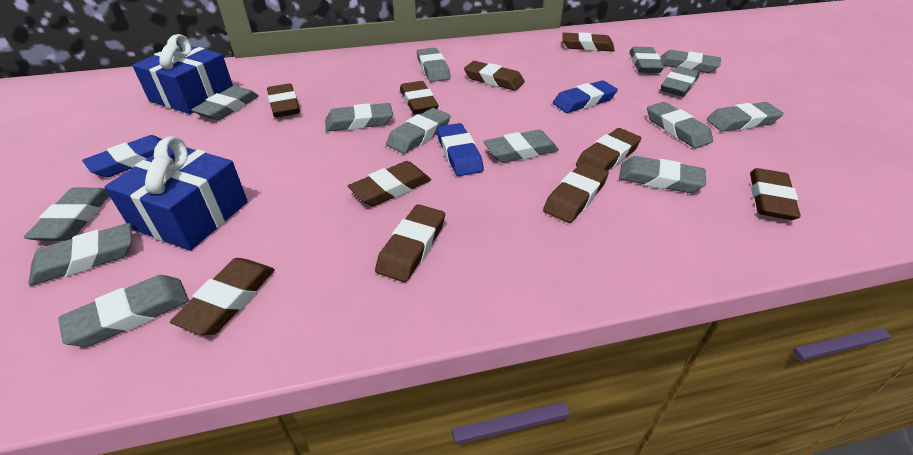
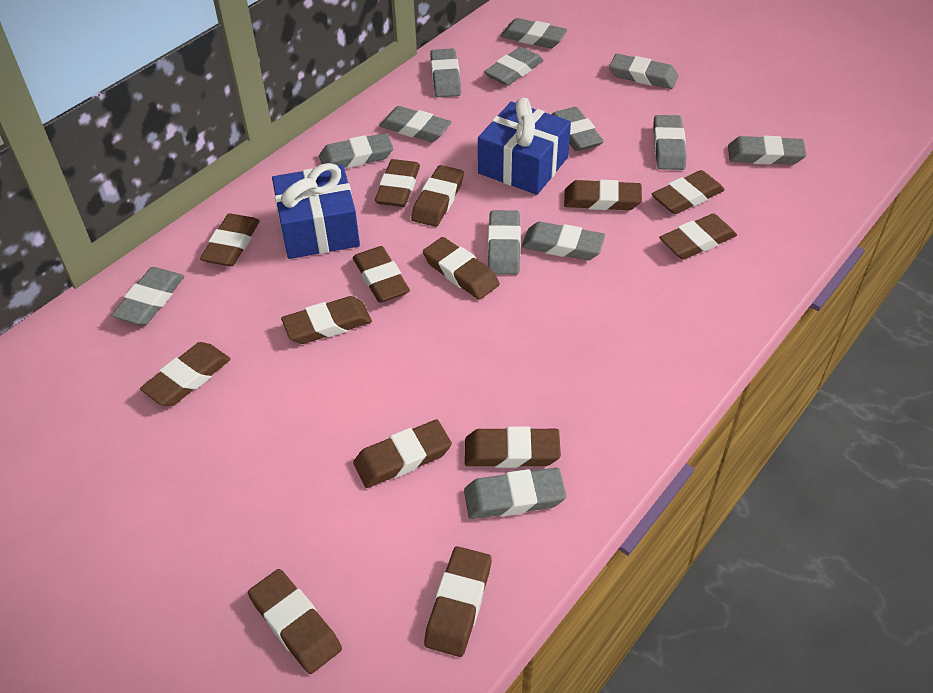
blue eraser: [82,135,162,177] [437,123,484,176] [553,80,618,113] = 3 -> none = 0
brown eraser: [170,258,275,335] [267,83,300,118] [348,161,431,206] [375,204,445,282] [400,81,439,114] [464,61,525,91] [543,162,609,223] [562,32,615,52] [576,128,641,171] [750,168,801,220] = 10 -> [140,342,231,406] [200,214,260,266] [248,569,342,674] [281,296,372,344] [353,246,410,303] [353,419,452,488] [375,159,420,207] [411,165,464,227] [423,237,500,300] [424,546,492,657] [465,427,561,468] [564,180,642,210] [651,170,725,214] [659,214,737,260] = 14
grey eraser: [24,188,109,241] [28,223,132,286] [58,275,189,347] [191,86,259,121] [325,103,393,131] [386,108,451,154] [417,48,451,82] [483,130,559,163] [619,156,706,193] [629,47,664,73] [647,102,713,148] [660,50,721,73] [661,66,700,97] [707,102,783,132] = 14 -> [111,267,184,325] [319,133,393,168] [380,106,452,142] [430,48,461,97] [464,468,567,519] [484,47,544,86] [488,210,521,275] [501,18,568,48] [522,222,605,260] [551,107,604,151] [609,54,678,89] [653,115,687,170] [728,136,807,165] = 13

